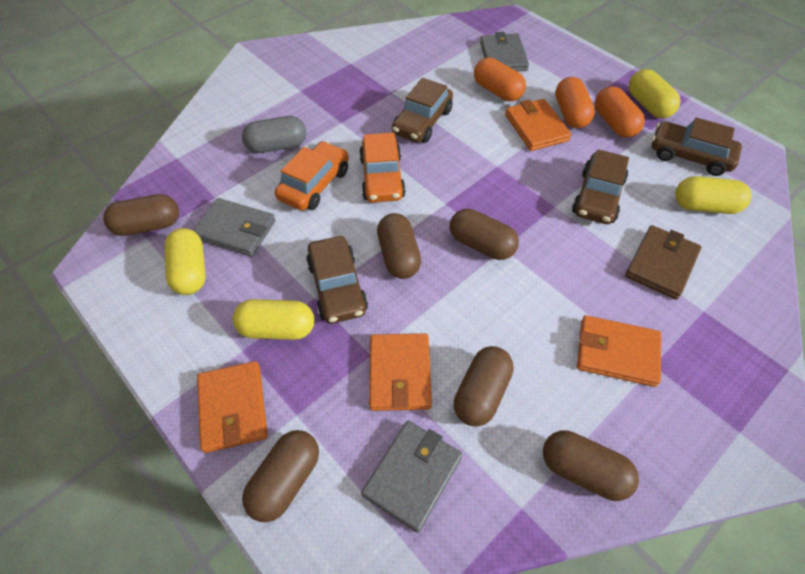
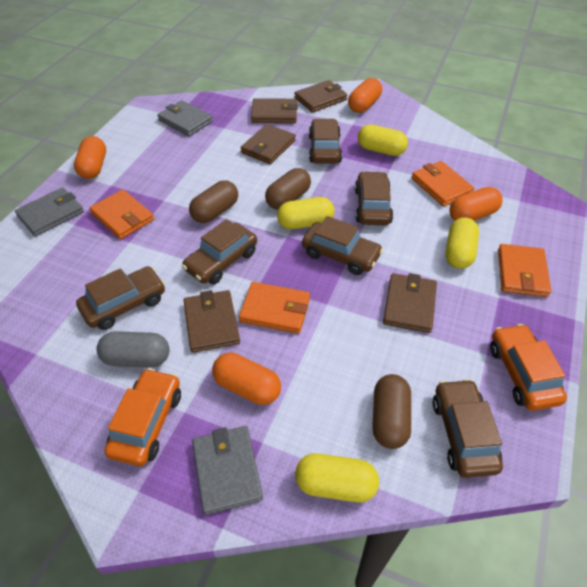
brown capsule: [103,194,179,236] [242,430,319,522] [377,213,421,279] [450,209,519,260] [454,346,514,427] [543,430,639,501] = 6 -> [189,181,238,223] [265,168,311,210] [372,374,411,449] = 3
brown car: [306,236,368,324] [392,78,453,143] [572,149,629,224] [651,118,742,176] = 4 -> [76,266,165,330] [182,219,257,284] [302,216,383,275] [309,118,342,164] [355,171,393,225] [433,379,503,478] = 6
brown wallet: [625,225,701,300] = 1 -> [184,290,240,353] [240,124,296,164] [251,98,298,123] [294,80,347,113] [383,273,437,333] = 5
orange capsule: [474,58,526,101] [555,77,595,128] [595,86,645,138] = 3 -> [74,136,106,179] [212,353,281,405] [348,78,382,113] [449,187,503,221] = 4

